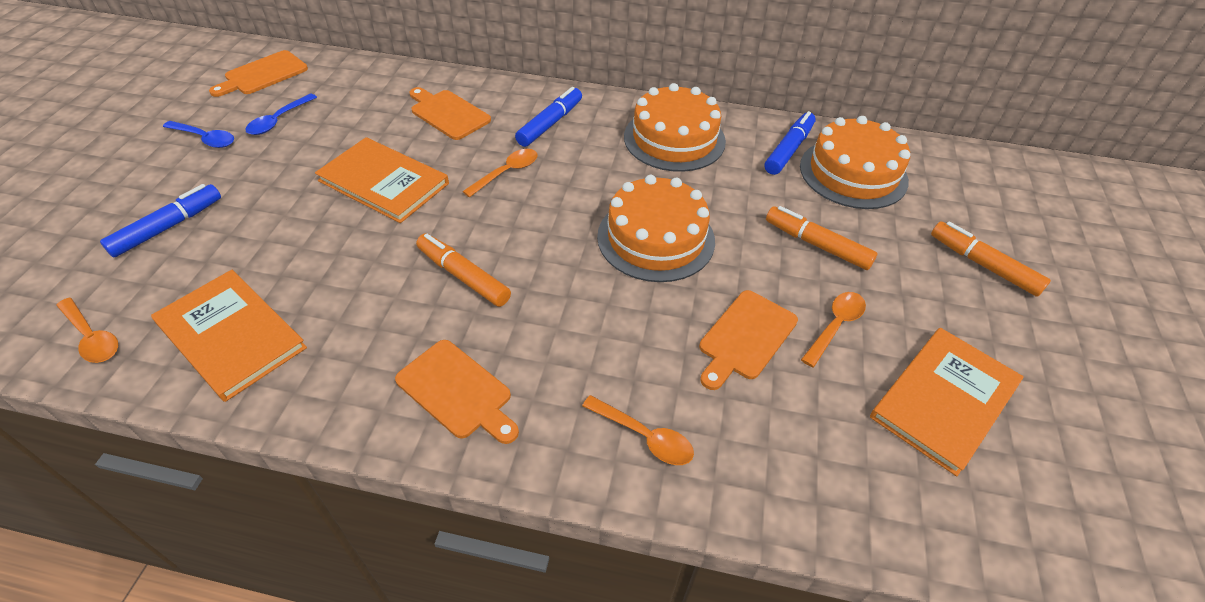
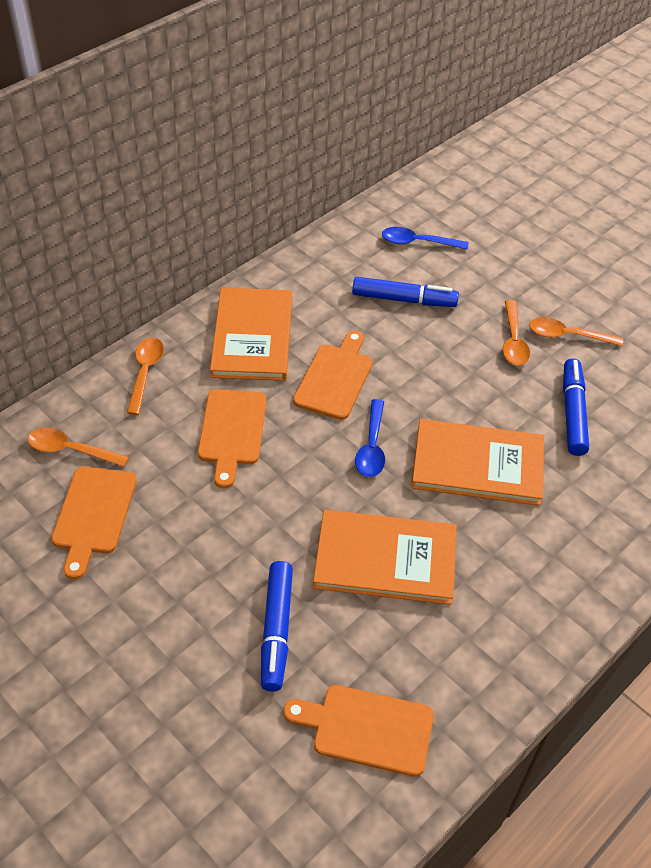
orange cake: [597,175,715,282] [624,83,726,172] [800,116,910,209] = 3 -> none = 0
orange marker: [416,234,511,307] [766,206,877,270] [931,221,1051,297] = 3 -> none = 0

